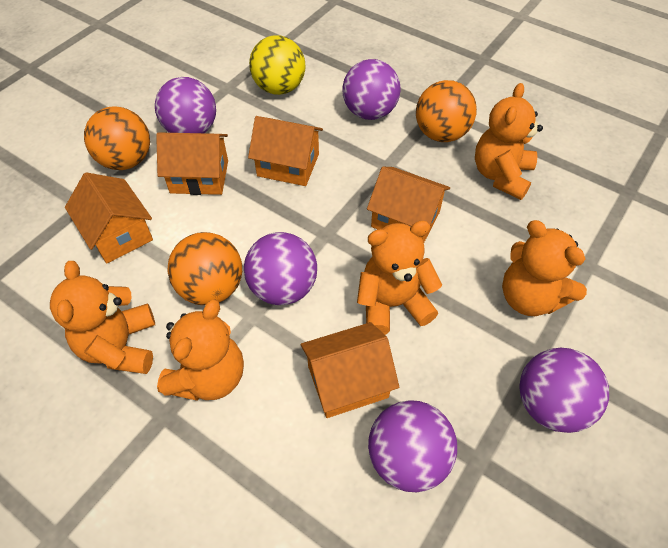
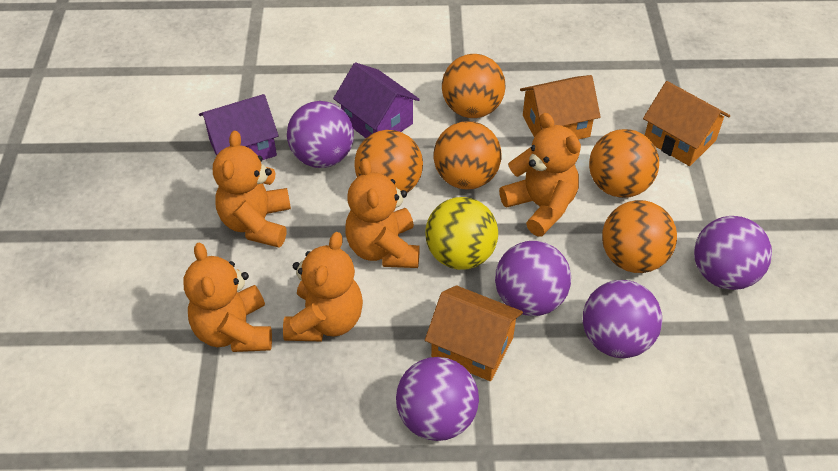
orange ball: [84,106,150,170] [167,232,242,305] [416,80,477,142] = 3 -> [354,130,423,193] [434,121,502,189] [442,54,506,118] [589,129,659,198] [602,200,677,273] = 5
orange house: [65,172,153,263] [156,132,228,195] [248,116,323,186] [300,322,399,418] [367,167,450,243] = 5 -> [425,285,523,381] [520,75,601,140] [643,81,730,166] = 3
purple house: none = 0 -> [199,94,279,160] [333,62,420,138] = 2

